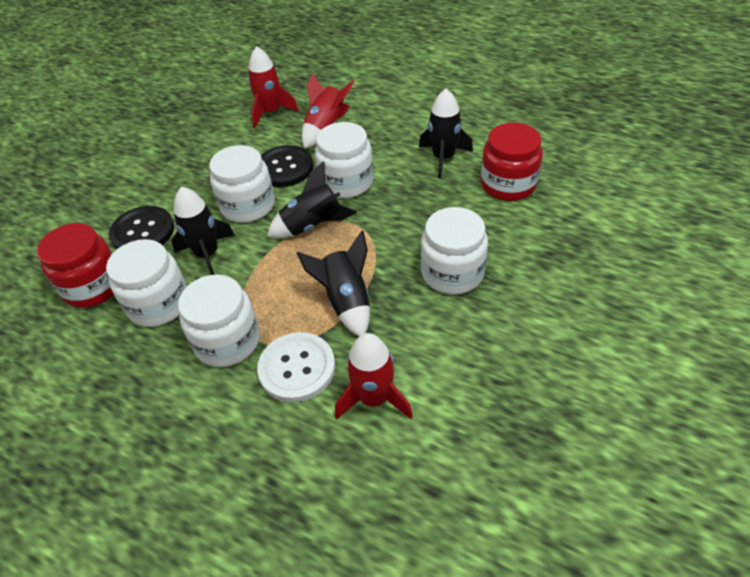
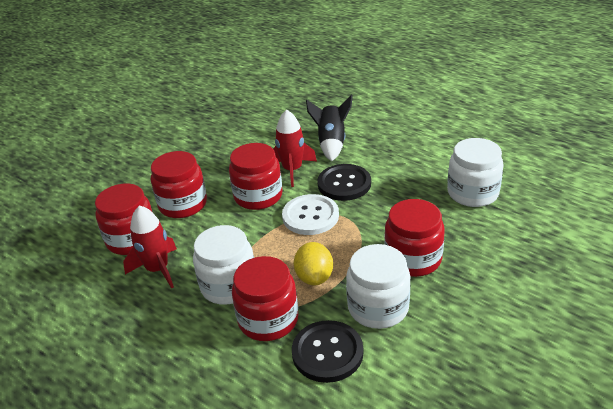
black rocket: [171,187,234,275] [267,161,357,238] [297,231,370,336] [419,89,473,178] = 4 -> [306,95,353,161] = 1
red jar: [37,223,114,308] [481,123,543,201] = 2 -> [95,184,153,255] [151,151,207,218] [229,143,282,210] [232,256,299,341] [384,199,445,277] = 5
red rocket: [248,46,299,128] [302,73,354,148] [335,333,413,420] = 3 -> [123,205,177,289] [273,110,317,187] = 2
white jar: [106,239,187,327] [178,275,260,367] [209,145,275,223] [315,122,374,198] [421,207,488,294] = 5 -> [193,225,254,305] [346,244,411,329] [447,138,504,207] = 3
yellow lemon: none = 0 -> [294,242,333,286] = 1

